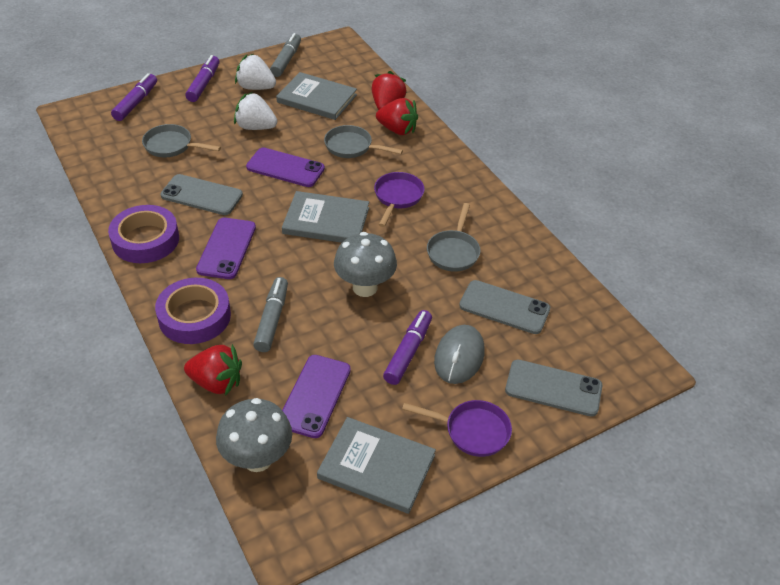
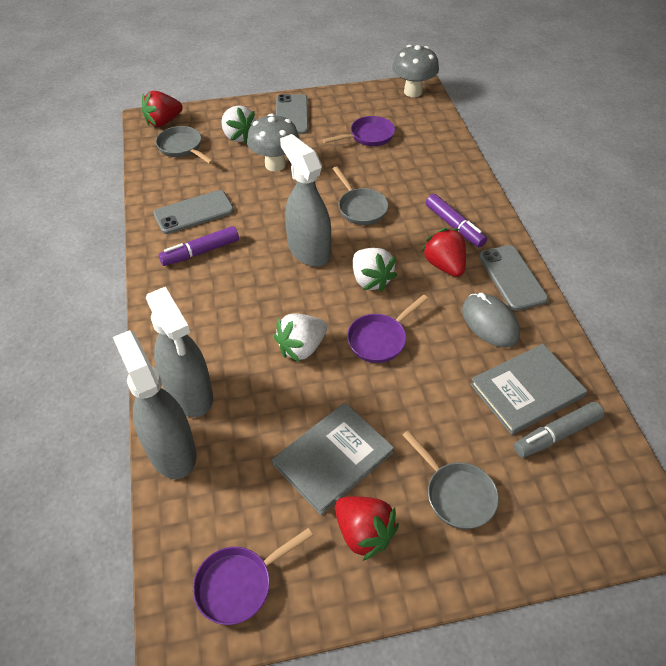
grey book: [276,72,357,120] [282,191,369,243] [317,417,436,514] = 3 -> [272,403,394,515] [470,344,587,435] = 2
grey marker: [253,277,288,352] [270,33,301,77] = 2 -> [514,402,604,458] = 1
grey spray bottle: none = 0 -> [113,330,196,479] [146,287,213,417] [280,134,331,267] = 3
purple marker: [111,73,157,121] [185,55,219,102] [383,310,432,385] = 3 -> [159,226,239,266] [426,194,487,247] = 2
purple pan: [374,172,424,227] [402,400,512,457] = 2 -> [193,528,313,625] [323,116,395,146] [347,294,428,363] = 3
purple phone: [196,218,256,279] [246,147,325,187] [282,355,351,438] = 3 -> none = 0
purple tape: [108,205,179,263] [155,278,231,344] = 2 -> none = 0
white strawberry: [234,92,277,130] [235,54,276,90] = 2 -> [221,105,256,143] [274,313,327,362] [353,248,397,292] = 3

